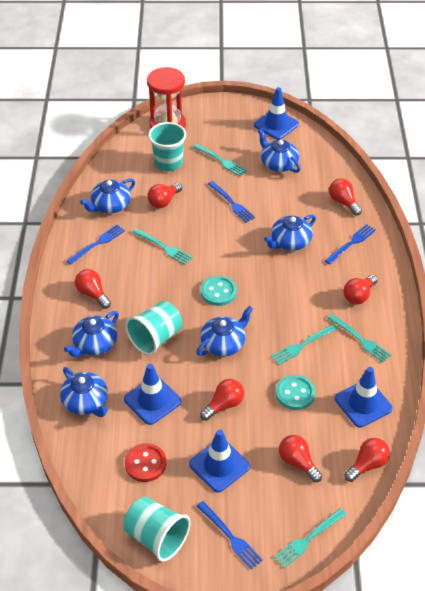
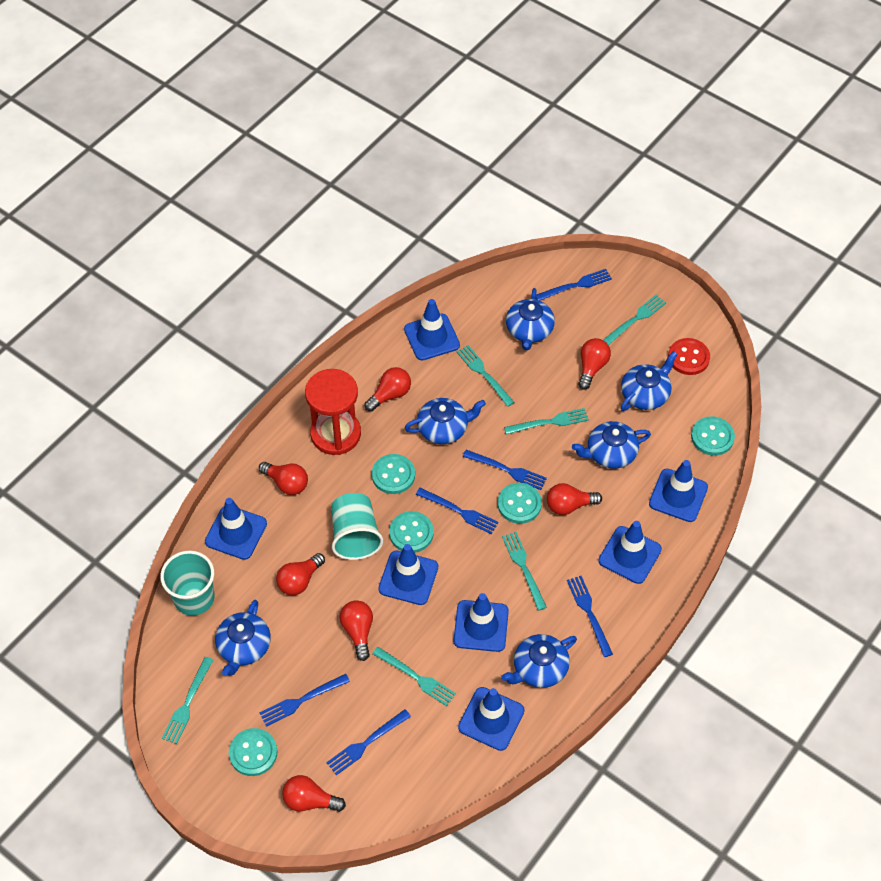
blue fork: [67,225,125,265] [197,501,263,570] [208,181,255,223] [325,224,376,264] = 4 -> [259,674,350,727] [326,709,411,775] [416,488,499,534] [463,450,547,490] [536,269,612,301] [567,576,613,657] = 6
blue traffic cone: [124,364,182,425] [189,430,250,493] [254,87,299,140] [335,367,393,428] = 4 -> [205,498,267,560] [378,544,438,605] [404,299,460,360] [454,593,509,652] [458,687,525,751] [598,521,662,584] [649,460,708,522] = 7
turquoise button: [201,276,237,306] [276,375,315,410] = 2 -> [229,728,277,776] [372,454,415,494] [389,511,434,553] [498,483,542,524] [691,416,735,456] = 5
turquoise cup: [124,497,190,562] [125,301,183,355] [148,122,186,171] = 3 -> [160,551,215,616] [331,493,383,560] = 2
turquoise fork: [132,228,192,264] [193,144,248,177] [271,324,337,365] [274,508,346,568] [328,314,391,363] = 5 -> [162,657,213,744] [372,647,456,706] [457,345,514,407] [502,532,547,611] [504,408,589,435] [603,295,666,345] = 6

